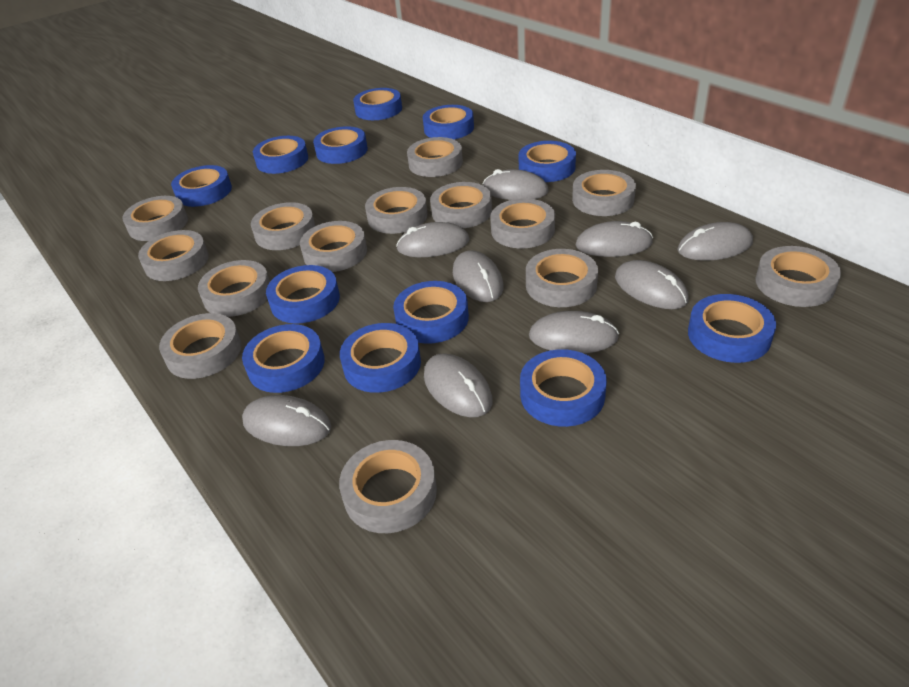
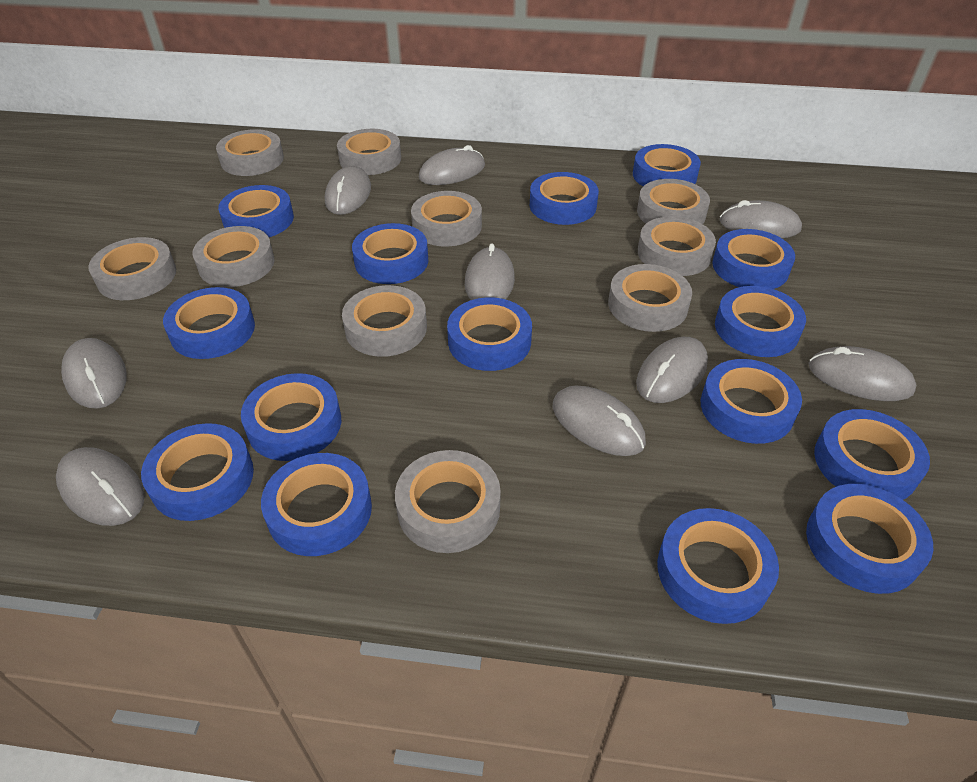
blue tape: [171,165,232,207] [242,324,325,393] [253,136,308,174] [266,265,340,324] [313,126,368,164] [340,323,421,393] [353,88,402,120] [393,281,469,344] [423,105,474,139] [518,141,576,182] [520,349,607,427] [688,294,776,363] = 12 -> [141,423,254,521] [163,287,255,359] [218,185,294,237] [241,373,341,461] [261,453,372,556] [352,223,429,284] [447,297,532,371] [530,172,599,225] [633,144,701,186] [657,508,779,624] [701,359,802,444] [712,229,795,289] [715,286,806,357] [806,484,933,594] [814,409,930,500] = 15
grey tape: [122,196,188,241] [138,230,209,281] [159,313,242,379] [198,260,270,317] [251,202,315,250] [300,221,367,272] [339,440,437,533] [365,187,428,234] [407,137,463,177] [430,182,492,228] [490,198,555,248] [526,249,598,307] [572,170,636,216] [755,246,841,307] = 14 -> [88,237,176,300] [192,226,275,287] [216,129,284,176] [337,129,401,175] [342,285,427,357] [395,450,501,553] [411,191,482,247] [608,264,692,332] [637,179,710,224] [638,216,716,276] = 10

